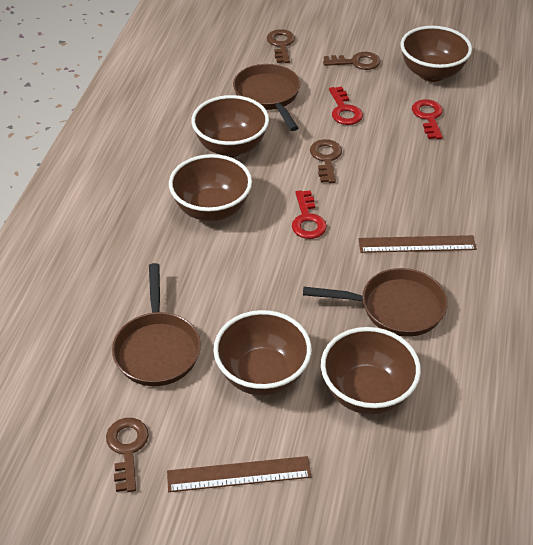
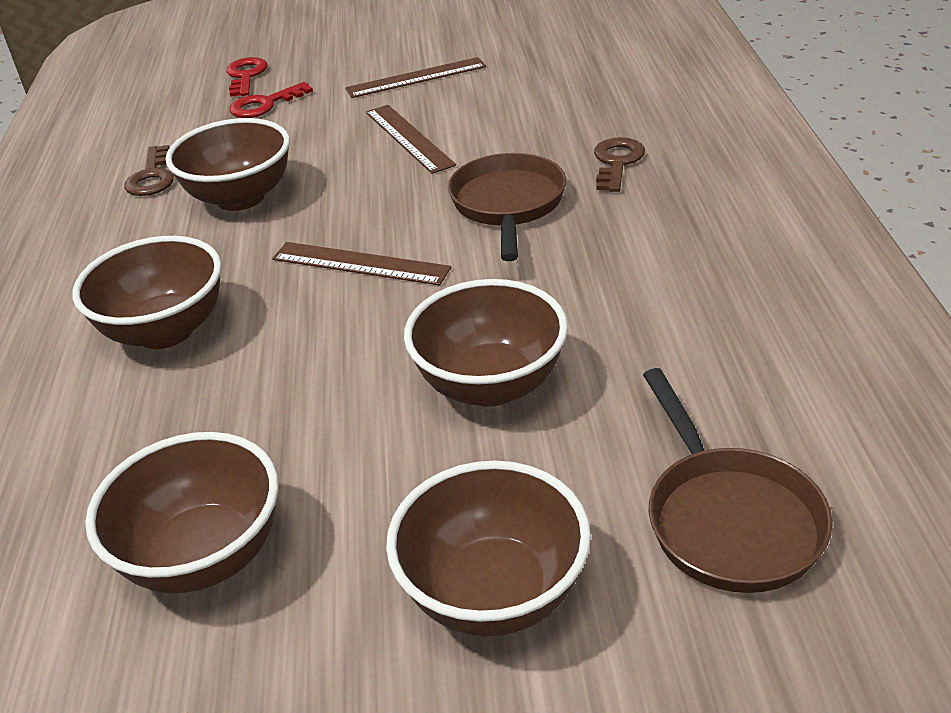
brown key: [106,418,149,492] [267,29,295,63] [310,139,342,183] [323,52,380,70] = 4 -> [124,145,174,196] [594,137,645,192] = 2
brown pan: [112,263,201,386] [233,64,300,131] [303,268,448,337] = 3 -> [448,153,566,261] [643,368,833,593] = 2
brown ruler: [167,456,311,492] [359,235,477,253] = 2 -> [272,242,451,285] [345,57,486,98] [366,105,456,174] = 3
red key: [292,190,327,239] [329,86,363,125] [412,99,443,139] = 3 -> [226,57,268,97] [230,82,313,118] = 2

